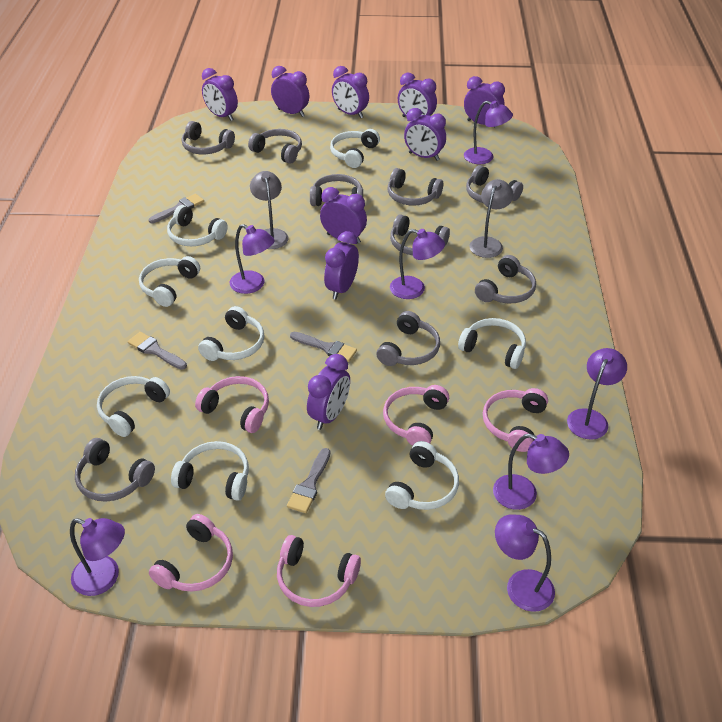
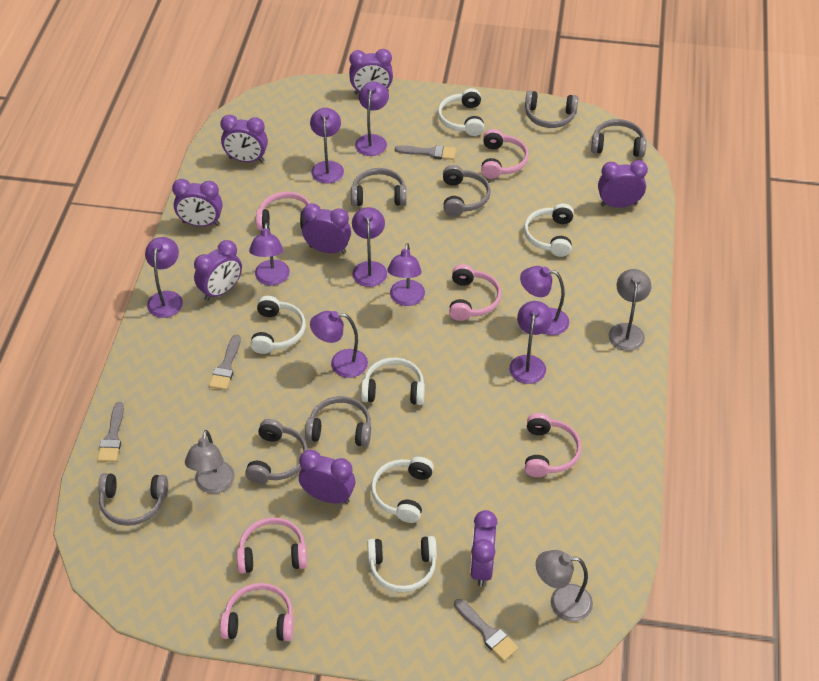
grey headphones: [75,438,155,502] [182,121,235,154] [248,129,302,164] [310,174,363,206] [377,311,440,366] [388,168,443,206] [390,214,450,255] [466,165,523,203] [475,255,536,303] = 9 -> [98,473,168,526] [245,419,308,483] [305,396,371,447] [351,168,406,206] [443,165,491,217] [525,91,578,128] [591,119,647,157] = 7
grey lamp: [250,171,289,249] [469,179,514,258] = 2 -> [185,430,235,494] [536,550,593,621] [609,269,651,351] = 3
pink headphones: [149,514,233,592] [195,376,269,433] [277,535,361,607] [383,385,449,446] [483,388,548,452] = 5 -> [220,583,294,641] [237,517,307,574] [256,191,311,230] [449,264,501,321] [481,129,529,179] [525,413,581,477] = 6
purple clock: [202,68,238,121] [271,66,309,117] [307,354,350,430] [320,187,367,243] [324,231,359,300] [332,66,369,118] [398,73,437,117] [404,108,446,161] [464,76,505,128] = 9 -> [172,179,223,227] [194,240,242,301] [220,115,268,162] [299,450,355,504] [302,203,351,254] [349,49,393,94] [470,510,498,586] [598,160,648,208] = 8
purple lamp: [70,518,125,596] [230,224,275,294] [390,229,445,299] [464,101,513,164] [493,433,569,510] [495,515,555,612] [567,348,627,440] = 7 -> [145,237,183,318] [249,223,290,286] [310,108,344,184] [310,311,368,378] [352,207,387,287] [355,81,389,156] [387,243,425,306] [509,301,553,384] [520,266,569,335] = 9
white headphones: [97,376,170,437] [139,256,200,307] [167,205,228,246] [171,441,249,501] [198,306,264,361] [330,129,380,168] [385,441,459,510] [458,318,526,369] = 8 -> [250,296,306,354] [361,357,425,405] [367,536,437,592] [371,457,434,523] [438,88,484,136] [524,203,574,257] = 6

